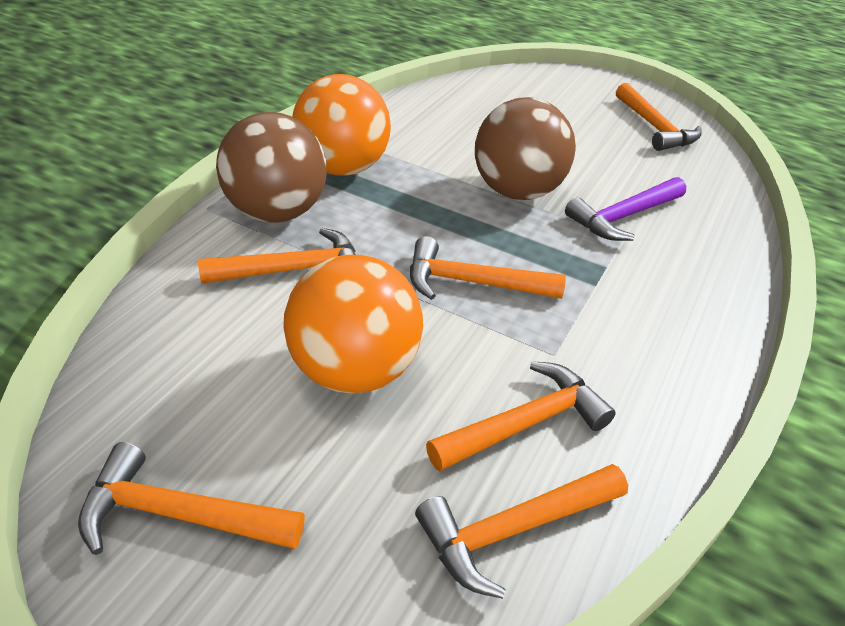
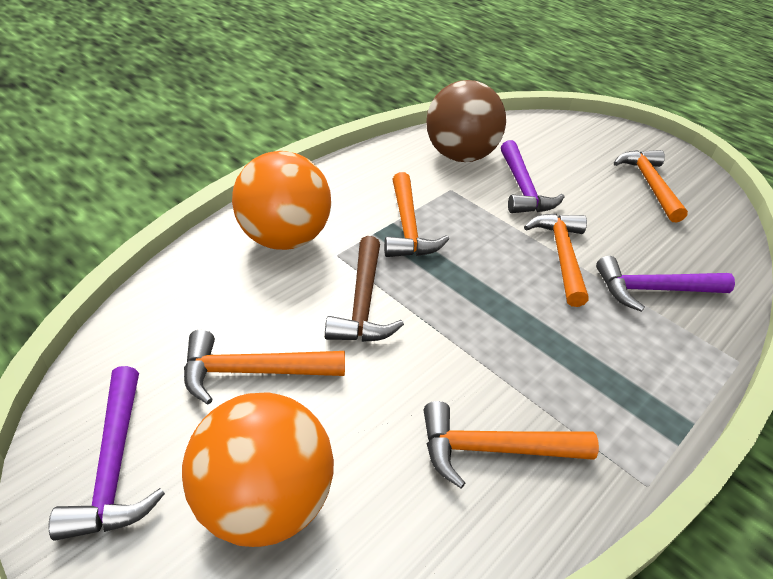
brown ball: [216,112,327,223] [475,97,576,200] = 2 -> [426,80,506,162] = 1
brown hammer: none = 0 -> [325,236,404,342] = 1
orange hammer: [78,442,305,555] [198,228,356,284] [410,236,566,300] [415,464,628,599] [426,361,616,471] [616,83,702,151] = 6 -> [184,330,345,404] [384,172,449,257] [424,401,599,488] [524,213,589,307] [614,150,688,222] = 5
purple hammer: [565,177,686,241] = 1 -> [49,366,165,541] [501,140,564,213] [596,256,735,312] = 3

